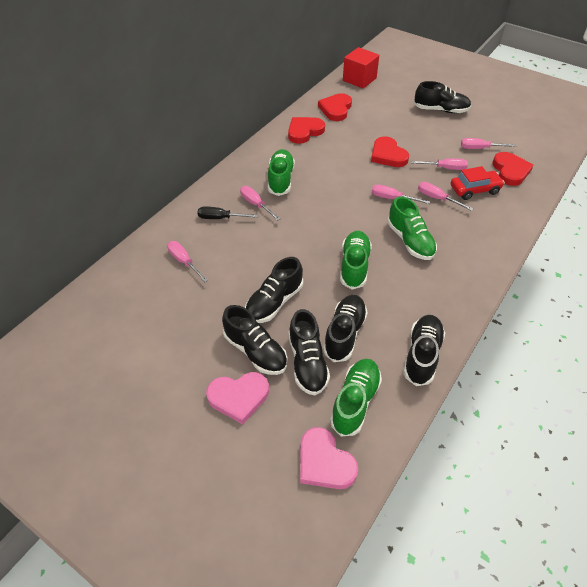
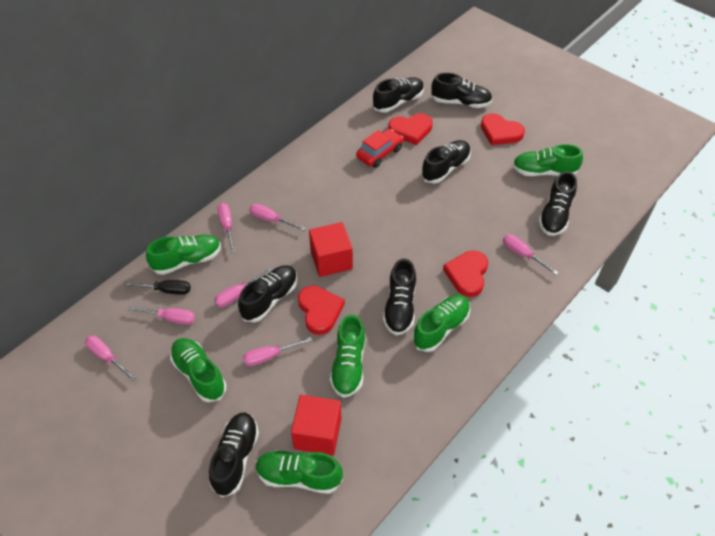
black shoe: [222,305,288,375] [245,257,303,323] [288,309,330,396] [323,295,368,362] [403,315,445,386] [414,81,471,113] = 6 -> [209,412,259,497] [238,265,297,323] [373,77,424,113] [383,258,416,335] [421,140,471,184] [431,73,492,108] [538,171,577,236] = 7
green shoe: [268,149,295,196] [330,359,382,436] [340,231,372,290] [387,196,437,260] = 4 -> [146,235,221,275] [170,338,226,402] [255,450,343,494] [330,314,366,398] [412,295,470,352] [512,144,583,176] = 6
pink heart: [206,372,269,424] [300,427,358,489] = 2 -> none = 0
pink screwdriver: [167,241,208,282] [240,186,281,220] [372,184,430,204] [411,158,468,170] [418,182,473,211] [461,138,516,149] = 6 -> [85,336,136,381] [128,306,195,325] [214,268,272,307] [217,203,235,253] [243,337,313,366] [249,204,306,231] [503,234,558,275] = 7
red cube: [343,47,379,89] = 1 -> [291,395,341,456] [309,222,353,277] = 2

